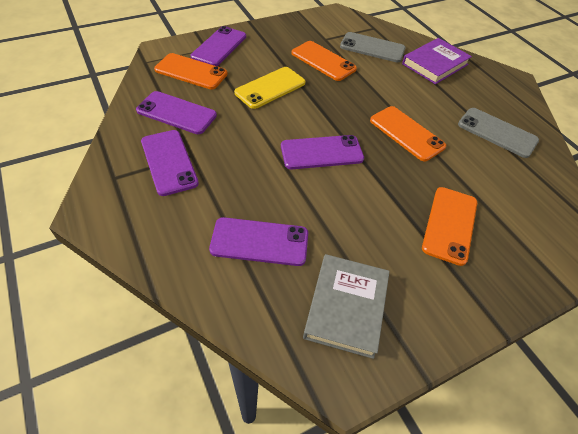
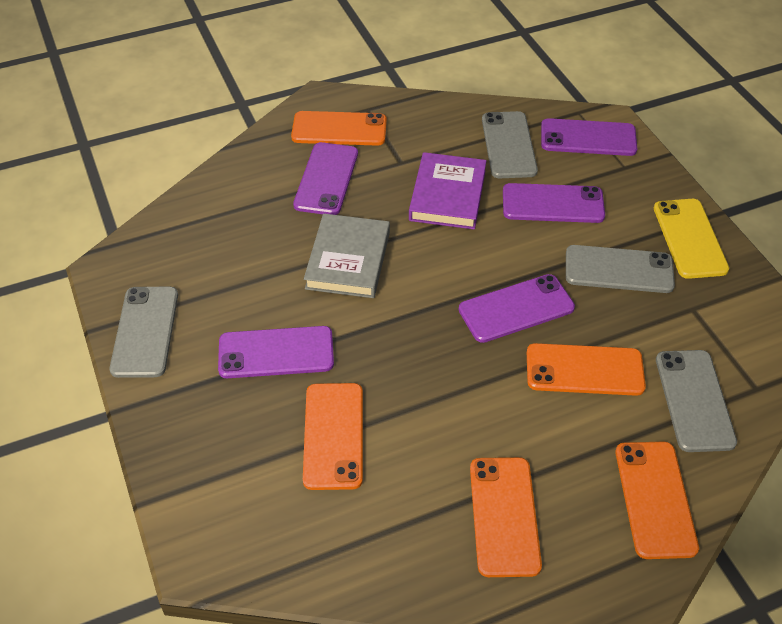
grey phone: [340,32,405,62] [458,108,539,158] = 2 -> [110,287,178,378] [482,111,538,178] [566,245,675,293] [656,350,737,452] = 4
orange phone: [154,53,228,90] [291,41,357,81] [370,106,446,161] [422,187,477,266] = 4 -> [291,111,387,146] [303,383,363,490] [470,457,542,577] [527,343,646,396] [615,441,699,559] = 5

